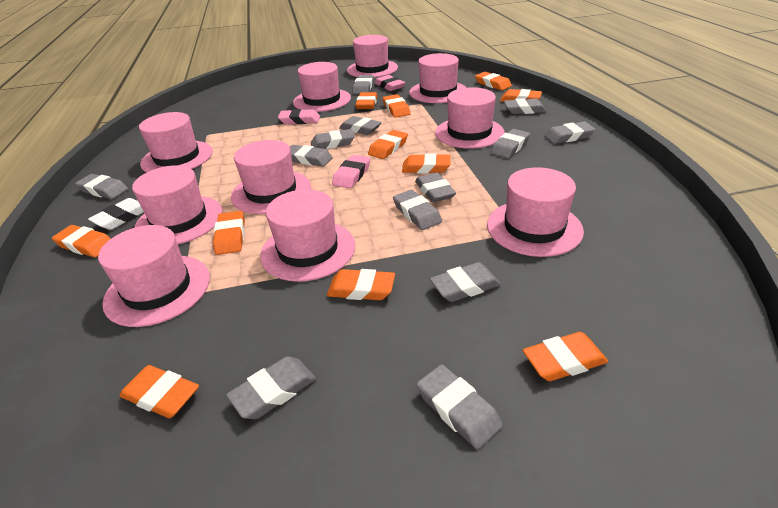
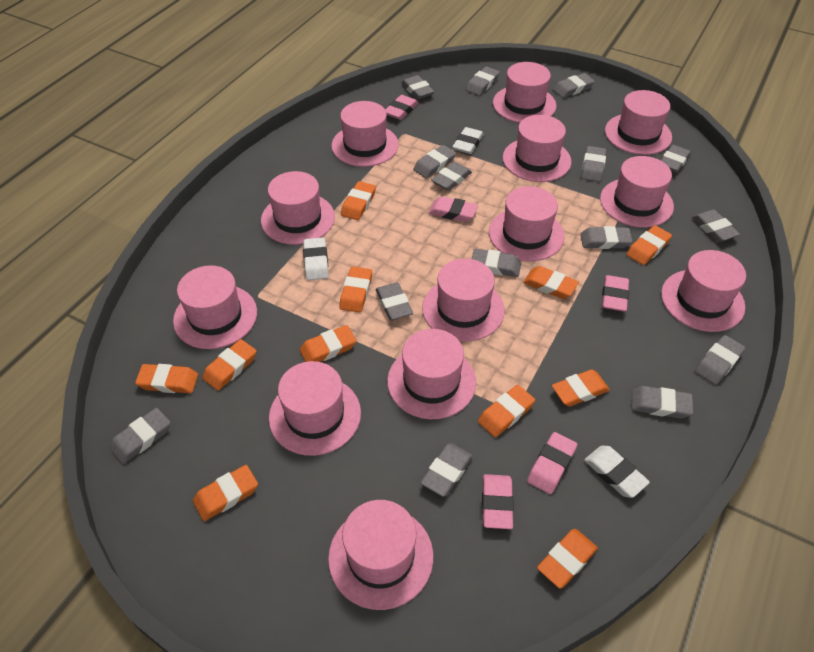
grey eraser: [75,174,128,199] [226,356,316,419] [290,145,333,167] [311,129,355,149] [339,116,382,135] [352,75,374,94] [393,190,442,230] [415,172,456,202] [416,364,503,449] [430,262,501,302] [490,129,530,158] [504,98,547,114] [544,122,595,144] = 13 -> [109,408,170,464] [376,283,413,320] [401,75,435,99] [413,145,456,178] [421,443,473,497] [431,162,472,191] [466,66,500,96] [472,248,521,277] [553,73,595,98] [580,226,633,249] [581,146,606,182] [631,386,693,418] [661,145,691,173] [692,209,740,242] [695,335,745,385] = 15
pink eraser: [278,109,320,124] [332,155,370,189] [374,75,405,91] = 3 -> [385,95,418,120] [429,196,478,222] [482,474,514,529] [527,432,577,494] [602,275,629,312] = 5
pink hat: [98,225,210,327] [132,165,223,244] [139,112,213,172] [231,140,311,214] [260,189,355,282] [293,62,351,112] [347,35,398,78] [409,53,466,103] [435,87,505,149] [487,167,584,257] = 10 -> [173,265,257,349] [261,171,335,245] [269,361,361,456] [328,500,433,610] [331,101,399,167] [387,329,476,419] [422,259,505,342] [489,186,564,261] [493,62,556,123] [503,115,572,182] [600,156,674,228] [605,90,672,155] [661,250,746,332] = 13
white eraser: [88,198,144,230] = 1 -> [303,237,329,280] [452,127,484,154] [584,446,650,498] = 3

